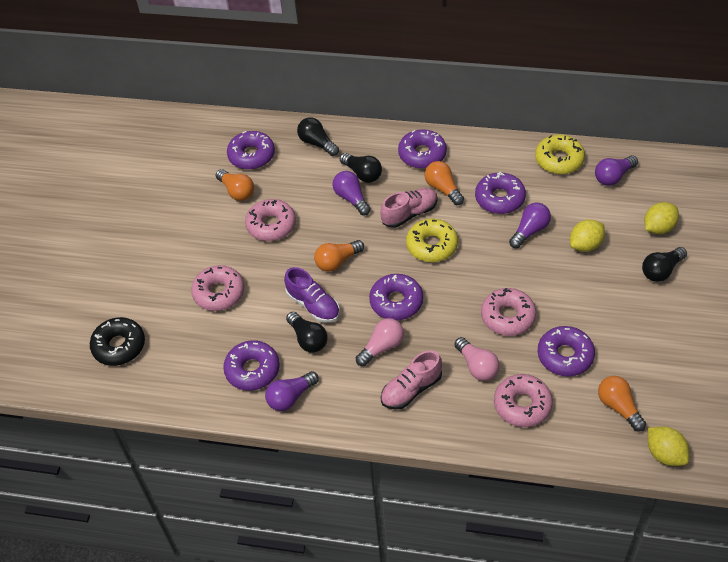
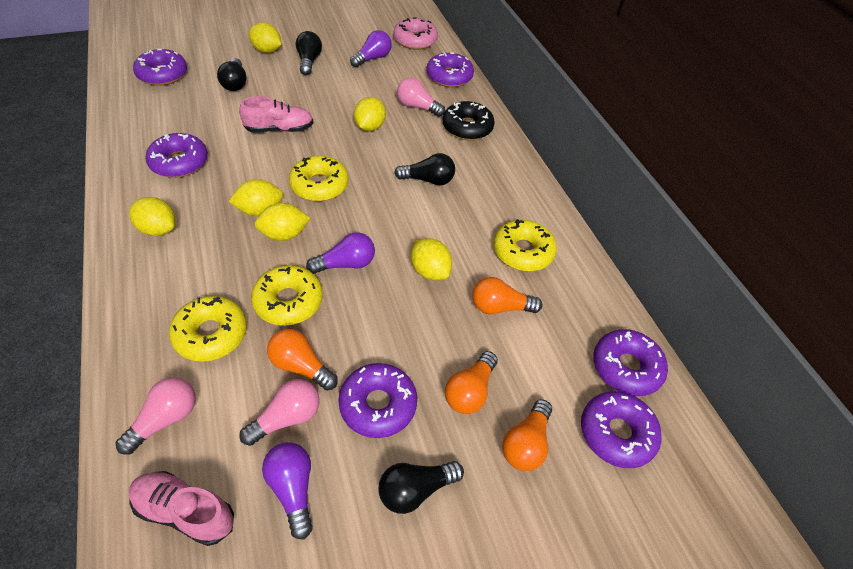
pink donut: [191,265,244,311] [245,199,296,241] [481,288,536,336] [494,374,553,427] = 4 -> [393,17,438,50] = 1
pink light bulb: [356,318,404,366] [454,337,500,381] = 2 -> [116,377,196,454] [239,379,320,446] [397,78,445,117] = 3
purple light bulb: [265,371,319,411] [333,171,371,215] [509,203,551,248] [595,156,638,186] = 4 -> [262,442,313,540] [306,232,375,274] [350,30,392,67] = 3
purple shoe: [284,267,340,323] = 1 -> none = 0
yellow donut: [406,219,458,262] [535,134,585,174] = 2 -> [169,296,247,362] [251,265,323,326] [289,155,349,201] [493,219,557,271] = 4
yellow lemon: [570,219,605,252] [644,202,679,234] [648,426,689,466] = 3 -> [129,197,176,236] [229,179,283,216] [249,22,281,53] [255,203,310,241] [354,97,386,131] [411,238,452,280] = 6

